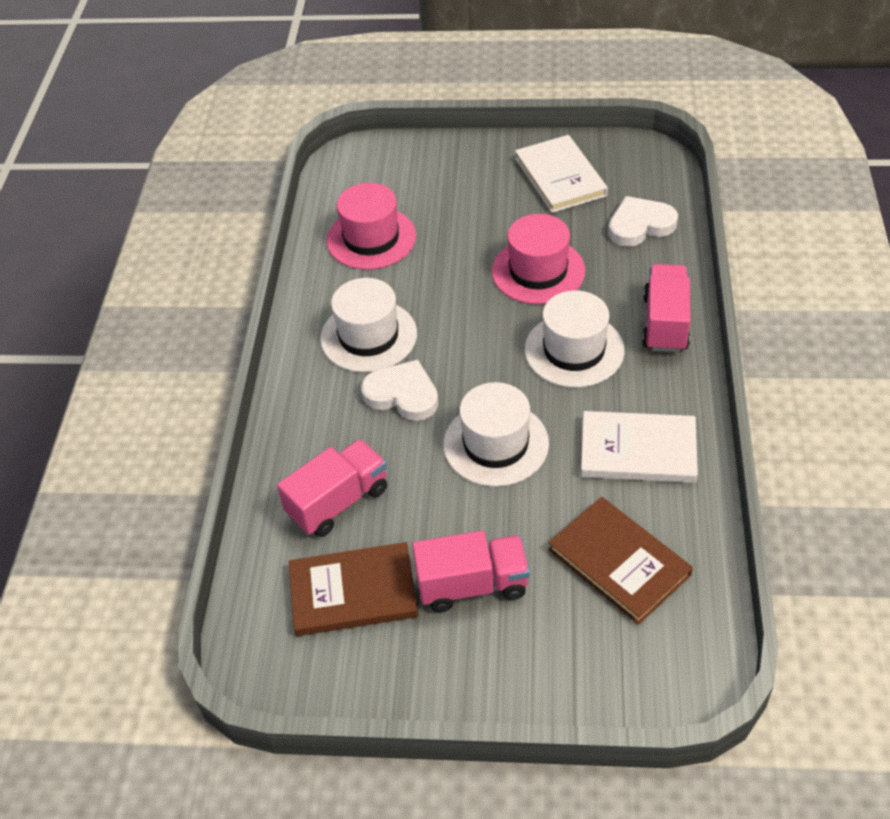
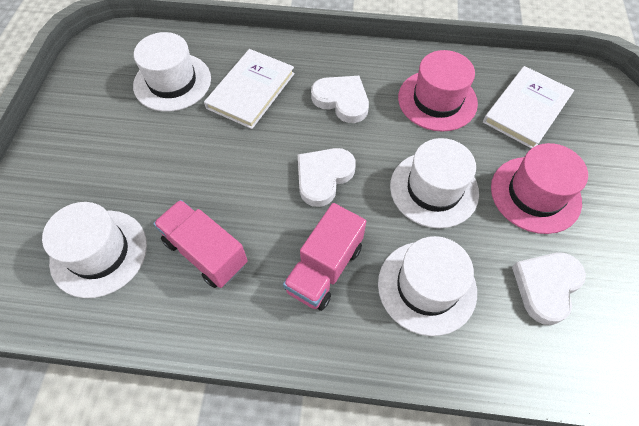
brown book: [289,542,418,636] [548,497,693,625] = 2 -> none = 0
pink truck: [277,439,387,537] [412,531,530,612] [642,264,691,352] = 3 -> [153,200,248,288] [283,203,366,311] = 2
white hat: [320,278,417,373] [443,382,549,487] [525,291,625,388] = 3 -> [42,202,147,298] [133,32,211,112] [378,236,477,336] [390,138,479,228] = 4
white heart: [361,360,439,421] [608,196,678,247] = 2 -> [298,148,356,207] [311,76,369,123] [512,253,586,325] = 3

